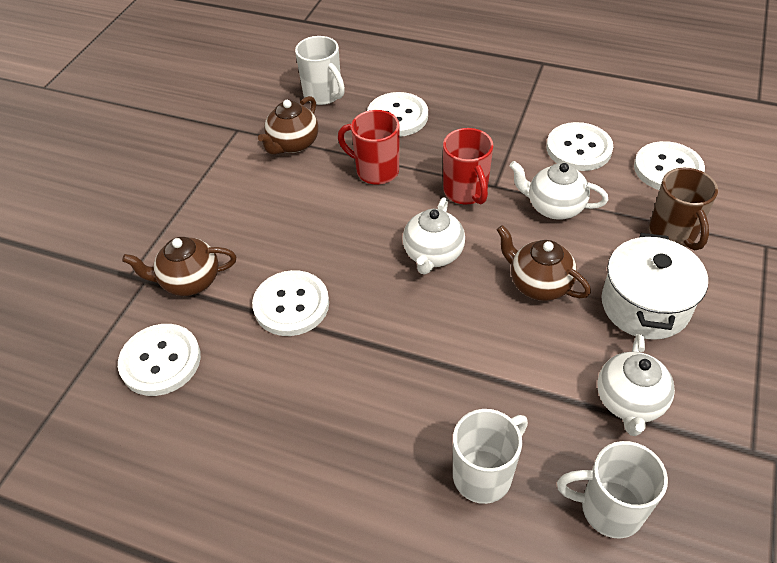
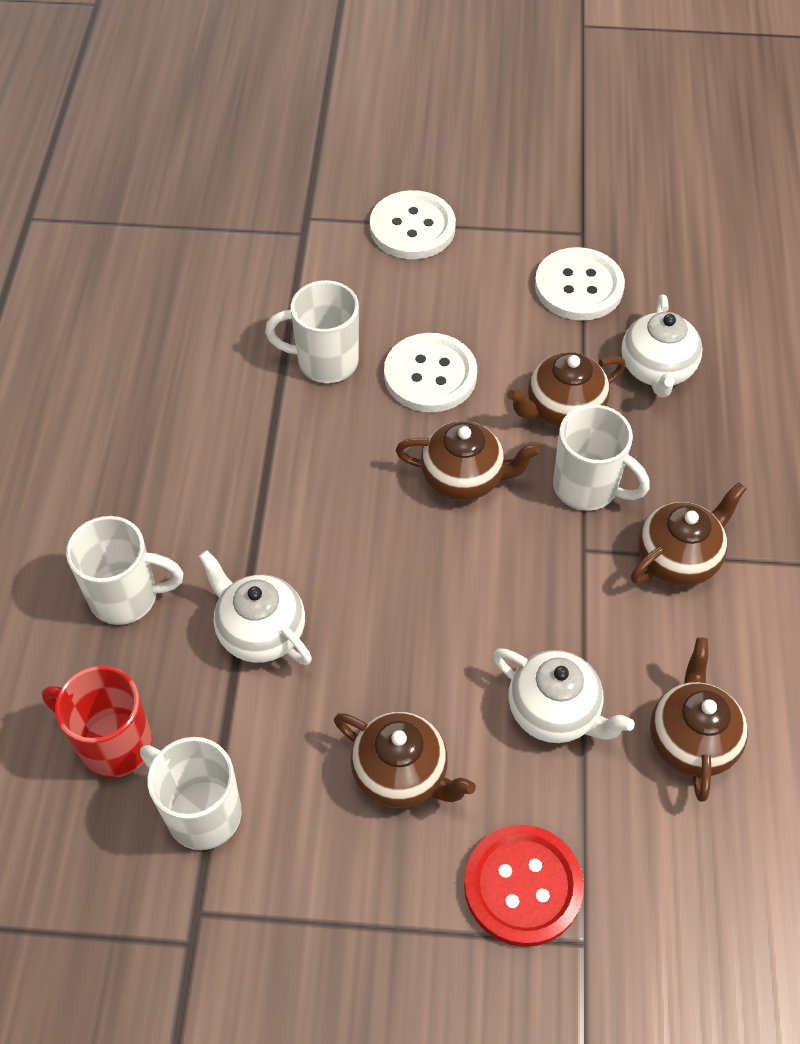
brown mug: [649,168,718,250] = 1 -> none = 0
brown teapot: [122,237,236,296] [258,96,318,155] [497,225,591,301] = 3 -> [334,712,476,808] [396,421,540,501] [507,352,626,428] [631,482,747,586] [650,637,748,802] = 5
red button: none = 0 -> [464,825,584,947] = 1
red mug: [338,110,400,185] [443,128,493,205] = 2 -> [42,666,152,778] = 1
white button: [118,324,201,396] [252,270,329,336] [367,92,428,137] [546,122,613,171] [634,141,705,190] = 5 -> [370,190,456,259] [384,333,477,412] [535,247,625,320] = 3
white mug: [295,36,345,105] [453,409,528,504] [557,441,668,538] = 3 -> [66,516,184,625] [140,737,242,850] [265,280,359,383] [553,404,650,511] = 4
white pot: [601,233,708,340] = 1 -> none = 0

